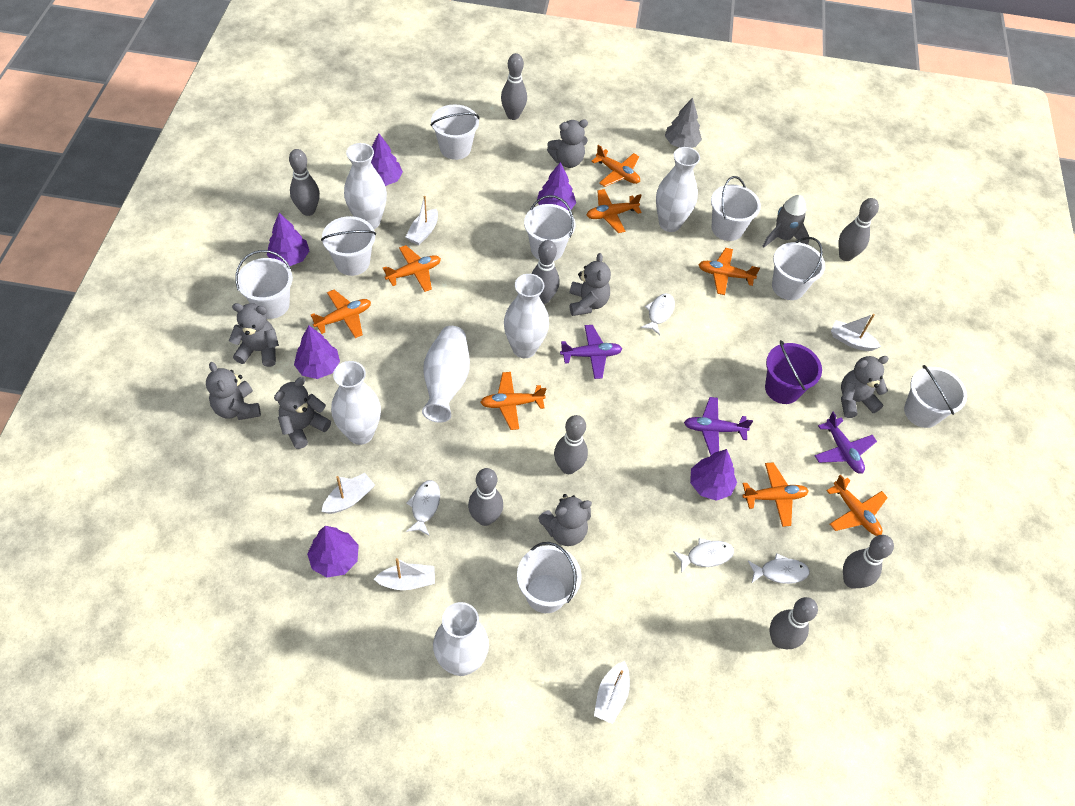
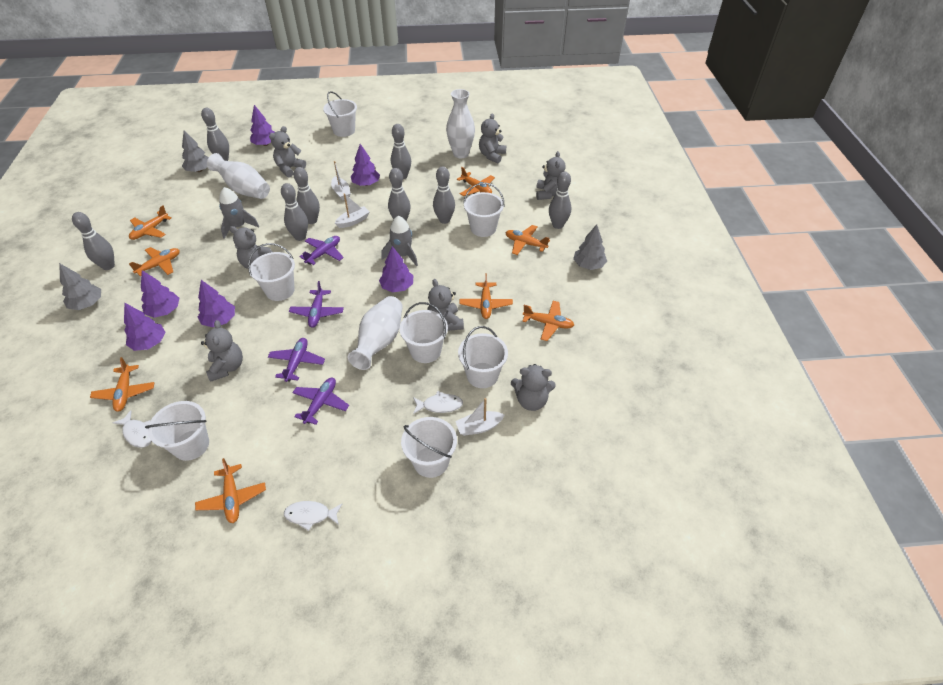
grey rocket: [762,195,809,248] = 1 -> [219,187,259,239] [381,216,418,266] = 2
grey tree: [665,98,702,148] = 1 -> [59,263,101,310] [182,130,209,172] [573,224,607,270] = 3
purple bucket: [765,340,822,404] = 1 -> none = 0
purple plane: [560,325,622,379] [684,397,753,455] [815,411,877,474] = 3 -> [268,338,325,382] [289,281,344,328] [292,378,349,425] [299,236,344,265] = 4
white boat: [321,473,375,514] [374,558,435,590] [406,196,438,245] [594,661,630,724] [831,314,881,351] = 5 -> [331,161,351,200] [335,193,370,228] [455,398,505,436] = 3
white bucket: [235,250,293,319] [321,216,376,276] [431,104,480,160] [517,542,582,613] [524,195,575,261] [711,176,761,241] [772,237,825,300] [904,365,967,428] = 8 -> [145,401,209,461] [248,243,295,301] [323,91,357,137] [400,302,448,363] [401,417,457,478] [458,326,508,388] [463,182,504,237] = 7
white fish: [406,480,440,536] [641,293,675,335] [673,538,734,573] [748,553,810,584] = 4 -> [113,410,151,448] [284,501,342,531] [413,391,463,414] = 3
white vase: [331,361,381,445] [344,143,387,229] [422,326,470,423] [433,602,489,676] [504,274,549,358] [656,147,700,232] = 6 -> [207,153,270,199] [348,296,403,370] [446,89,475,158] = 3

